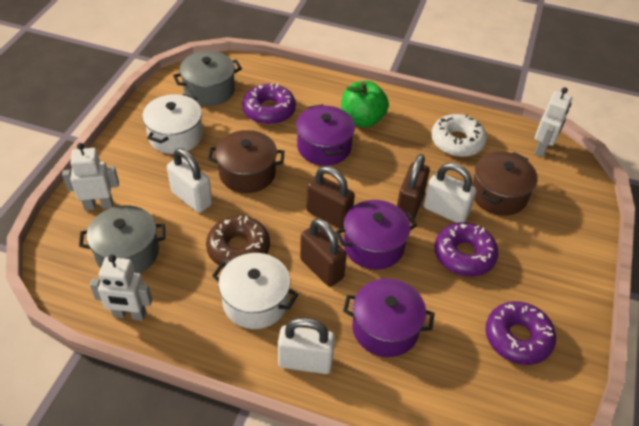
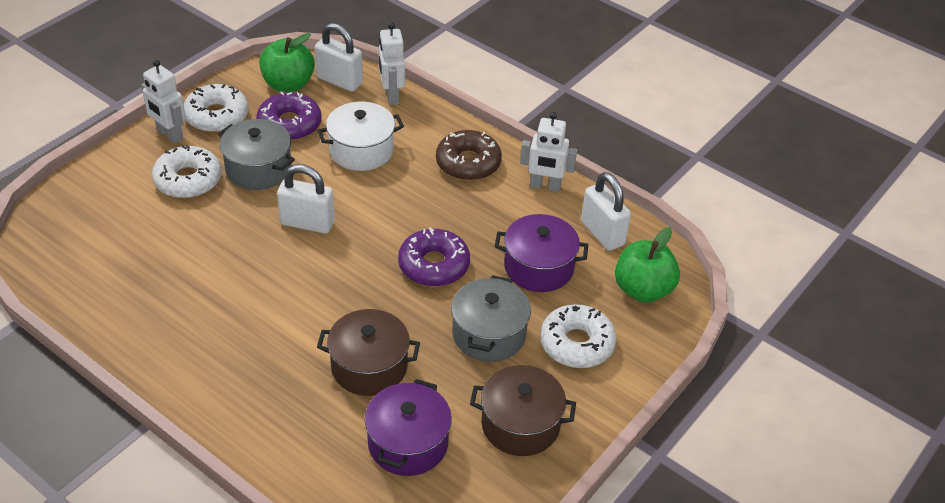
brown padlock: [300,218,347,287] [306,166,355,229] [397,154,430,221] = 3 -> none = 0
green apple: [341,81,389,127] = 1 -> [259,33,315,92] [615,227,680,303] = 2
purple donut: [242,83,296,125] [434,222,499,277] [485,301,556,365] = 3 -> [256,92,322,141] [398,228,470,287] = 2
purple pot: [296,104,355,166] [335,200,417,270] [343,279,435,357] = 3 -> [365,379,452,476] [495,214,588,292] = 2
white donut: [431,114,487,157] = 1 -> [152,145,222,198] [184,84,248,132] [540,304,616,368] = 3
white pot: [142,94,203,154] [212,253,298,329] = 2 -> [317,102,404,171] = 1

